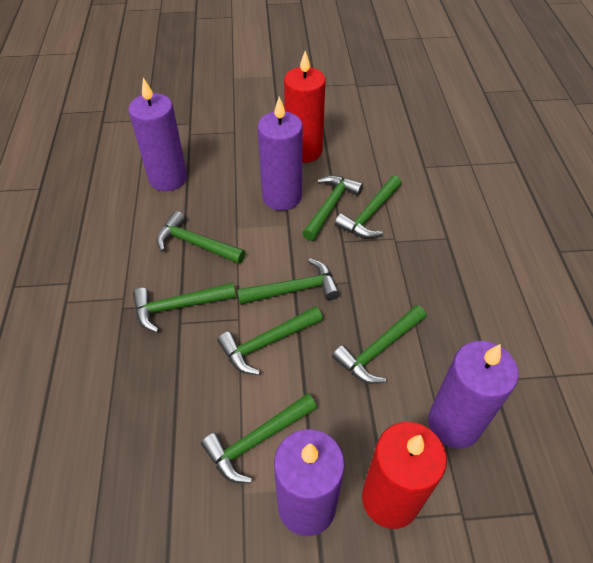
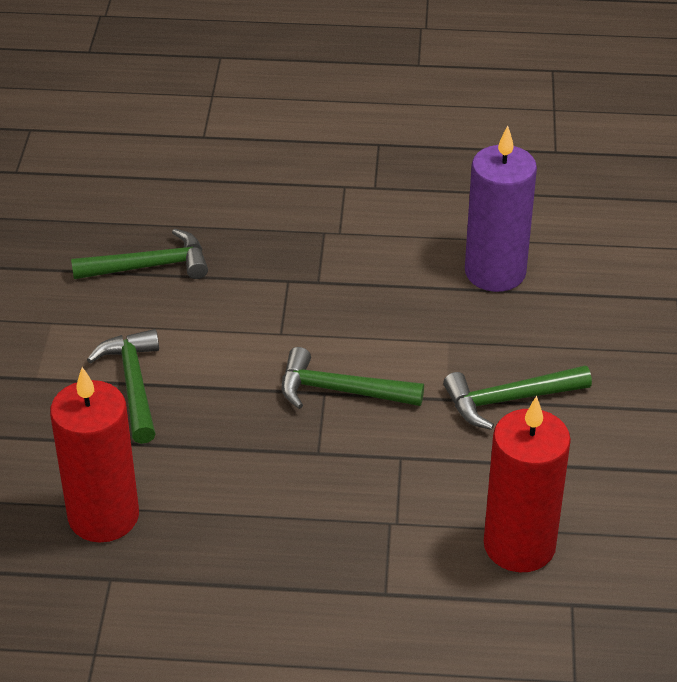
green hammer: [133,282,236,333] [156,211,245,264] [201,393,317,483] [217,306,323,375] [237,258,340,305] [303,175,363,241] [332,305,426,384] [335,176,402,238] = 8 -> [71,229,208,279] [87,329,159,444] [282,347,424,409] [443,365,592,430] = 4
purple candle: [129,78,187,191] [257,97,303,211] [274,429,345,536] [428,341,519,448] = 4 -> [465,126,537,292] = 1

